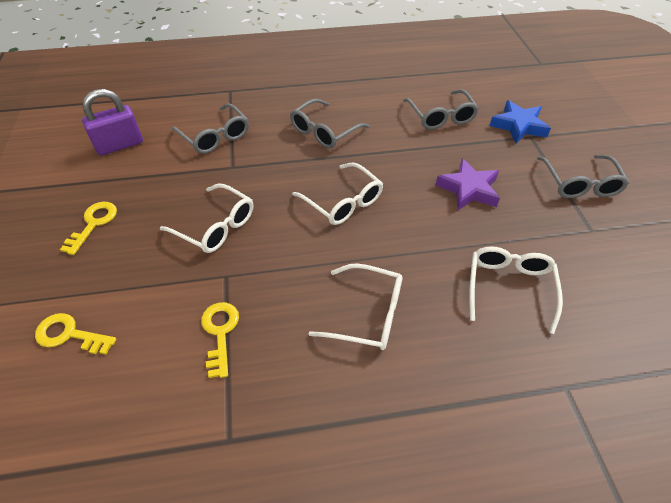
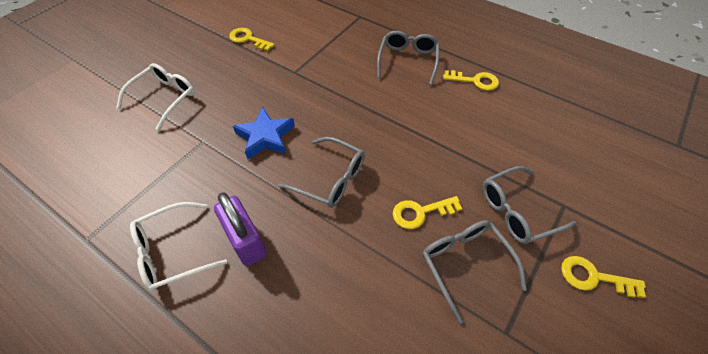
purple star: [436,158,500,211] = 1 -> none = 0
white glasses: [160,184,253,253] [292,162,383,225] [309,263,403,350] [469,246,563,334] = 4 -> [116,63,195,131] [130,202,227,292] = 2
yellow key: [35,313,117,354] [60,202,117,255] [201,302,239,378] = 3 -> [229,28,275,51] [393,196,462,229] [443,70,499,91] [561,256,646,298] = 4

